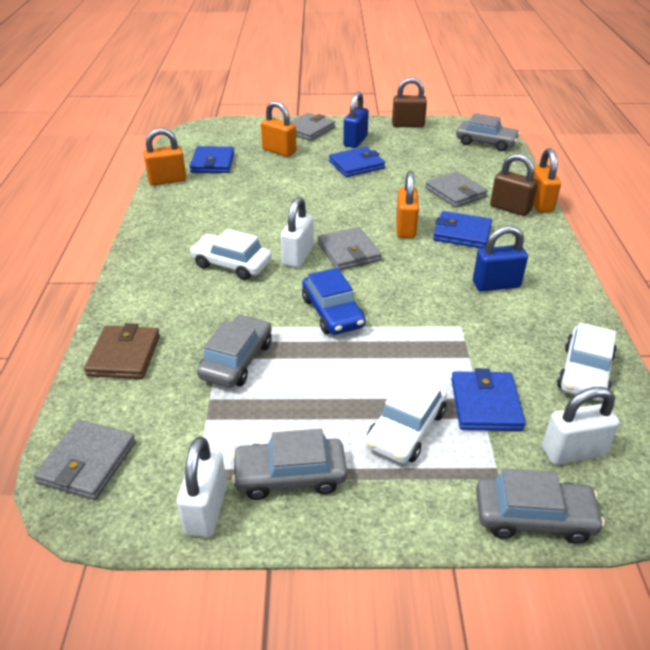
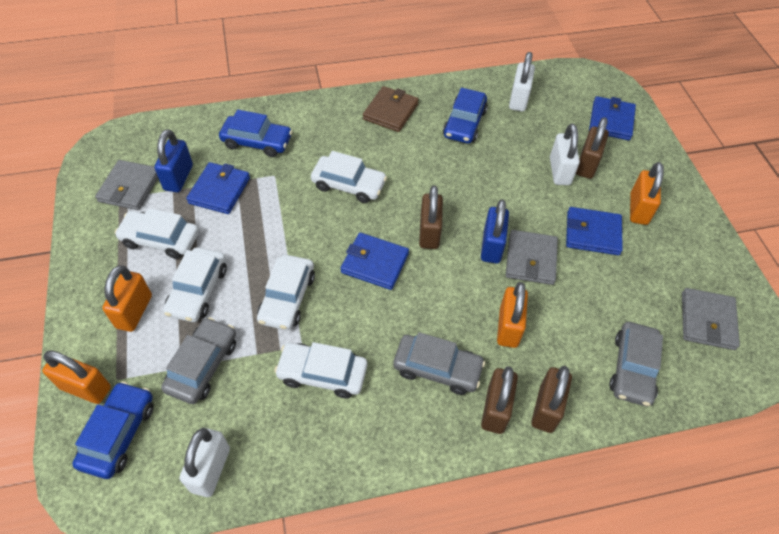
blue car: [302,268,366,335] = 1 -> [72,381,154,479] [219,110,292,157] [443,88,488,144] = 3
brown padlock: [392,77,427,128] [490,154,538,216] = 2 -> [419,185,443,249] [481,366,518,434] [531,366,572,433] [576,117,609,179] = 4
grey car: [197,314,272,388] [232,429,347,500] [456,113,520,151] [476,468,605,544] = 4 -> [161,317,236,404] [393,332,485,395] [609,322,663,407] = 3
grey wallet: [34,420,136,500] [290,113,335,141] [318,227,381,270] [425,171,488,208] = 4 -> [95,160,158,210] [506,230,558,285] [682,288,740,350] = 3
white car: [190,229,272,280] [366,374,447,464] [557,323,617,401] = 3 -> [115,208,199,259] [163,247,227,322] [257,255,315,330] [274,342,367,398] [311,151,387,203] = 5

